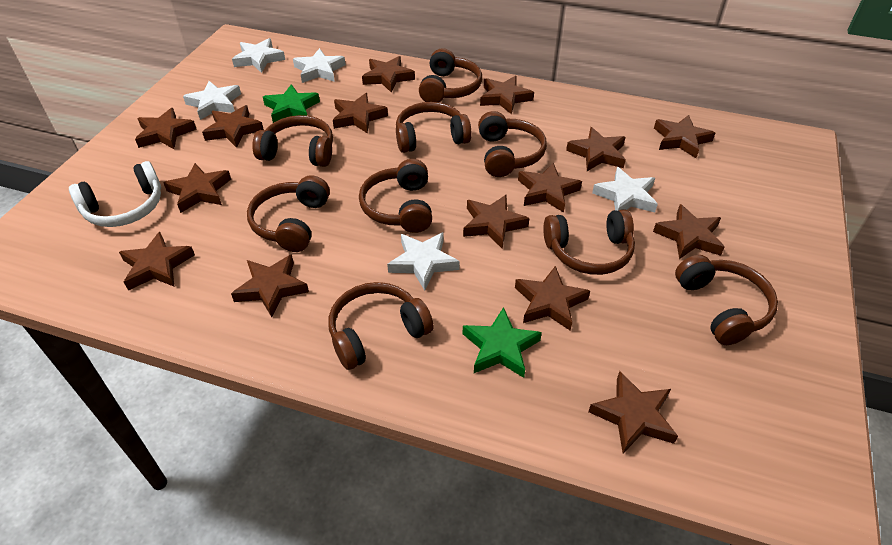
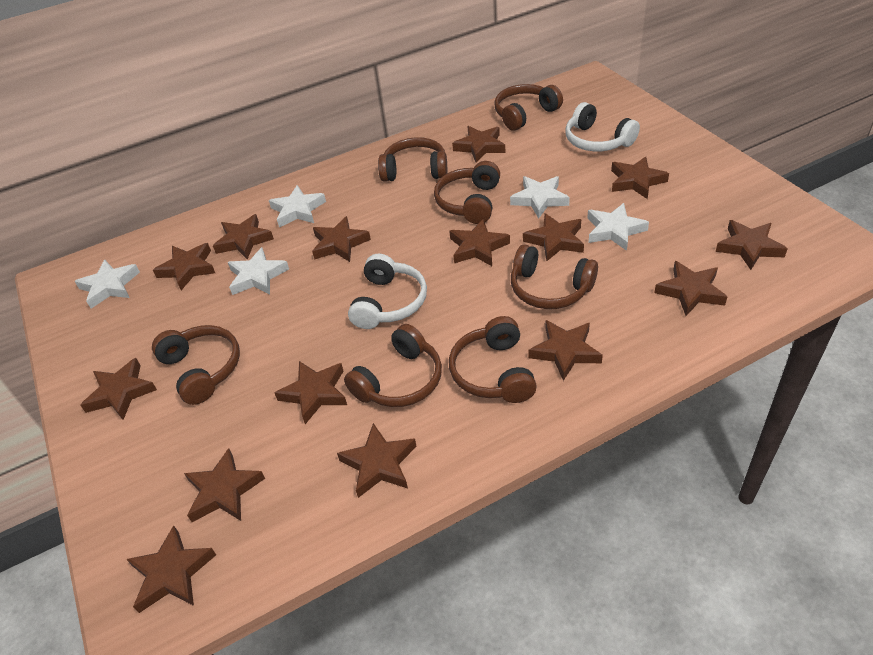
brown headphones: [247,175,330,252] [252,115,333,167] [328,282,434,370] [359,159,432,233] [396,102,472,153] [419,48,482,102] [478,111,547,177] [543,209,635,275] [675,255,778,345] = 9 -> [152,325,240,405] [344,324,442,407] [378,137,447,182] [434,161,500,224] [449,316,537,403] [494,84,563,131] [511,244,598,309] = 7
green star: [263,84,320,123] [463,307,542,378] = 2 -> none = 0
white headphones: [69,161,161,227] = 1 -> [348,254,427,329] [566,102,640,151] = 2

